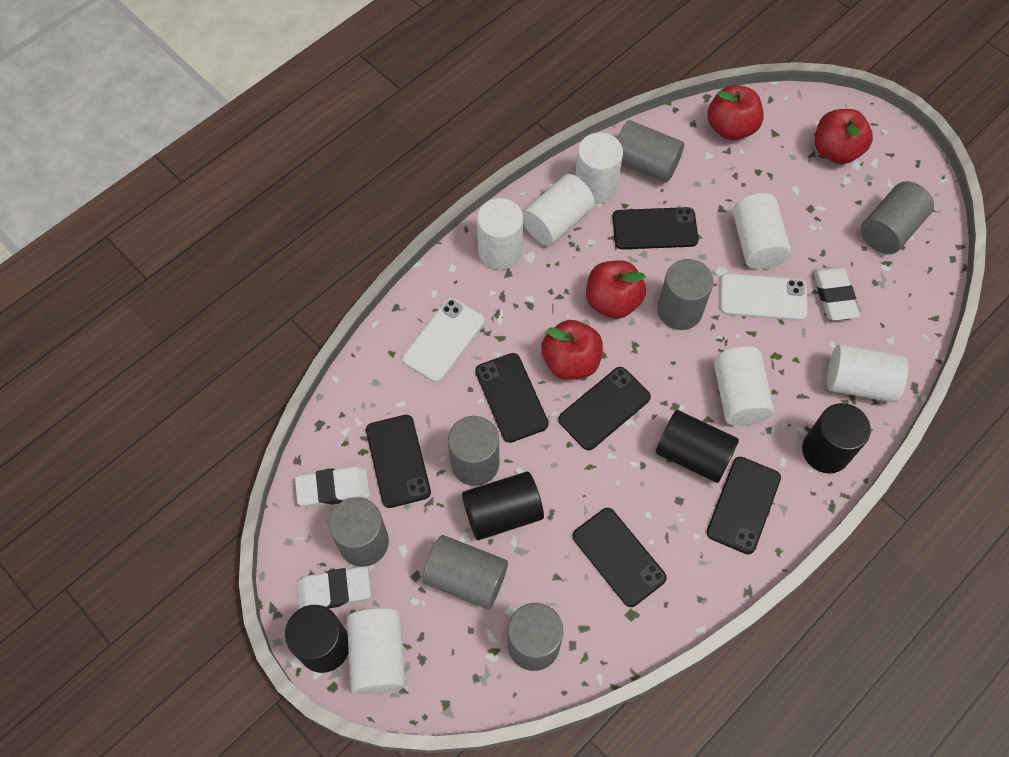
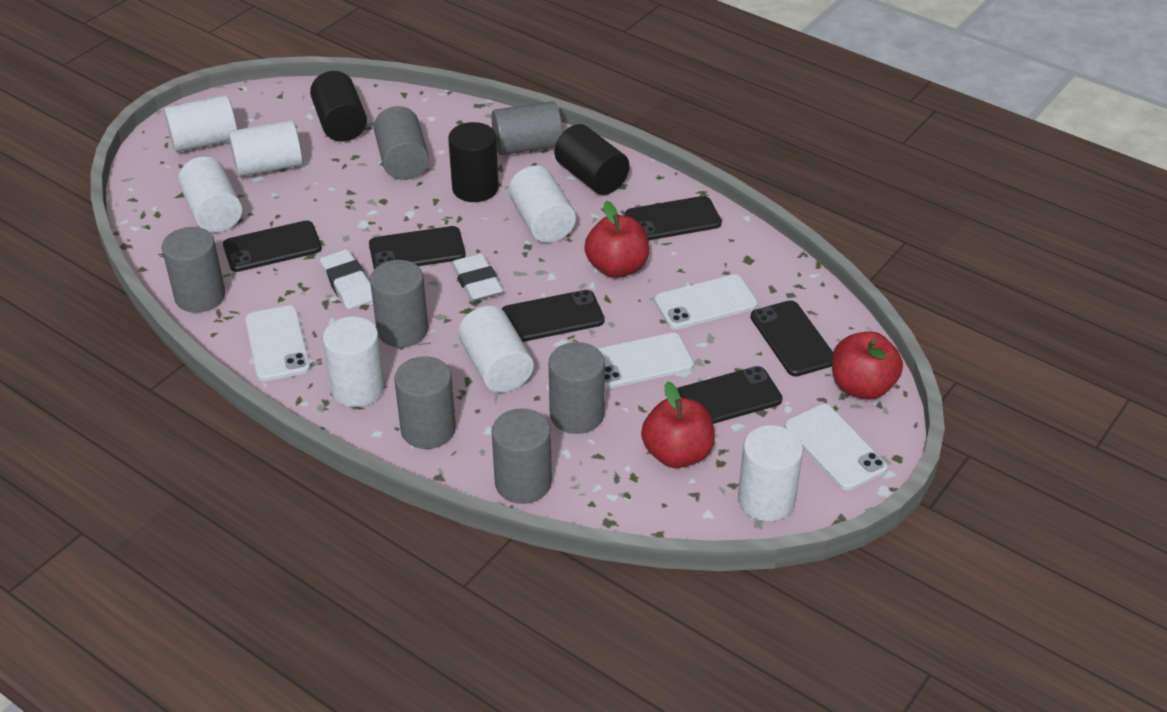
black cylinder: [285,605,349,673] [462,472,544,540] [656,410,739,483] [802,403,871,473] = 4 -> [310,71,367,142] [448,122,499,202] [554,124,630,195] = 3
red apple: [541,320,603,380] [586,260,646,319] [707,85,764,140] [815,109,873,164] = 4 -> [584,201,649,278] [641,381,715,468] [832,331,903,400] = 3
white eraser: [295,466,370,507] [296,566,371,609] [813,266,860,320] = 3 -> [320,249,373,309] [451,253,503,301] = 2
white phone: [402,298,485,382] [720,273,808,321] = 2 -> [245,305,310,381] [598,333,694,389] [654,275,758,329] [785,404,888,490] = 4

